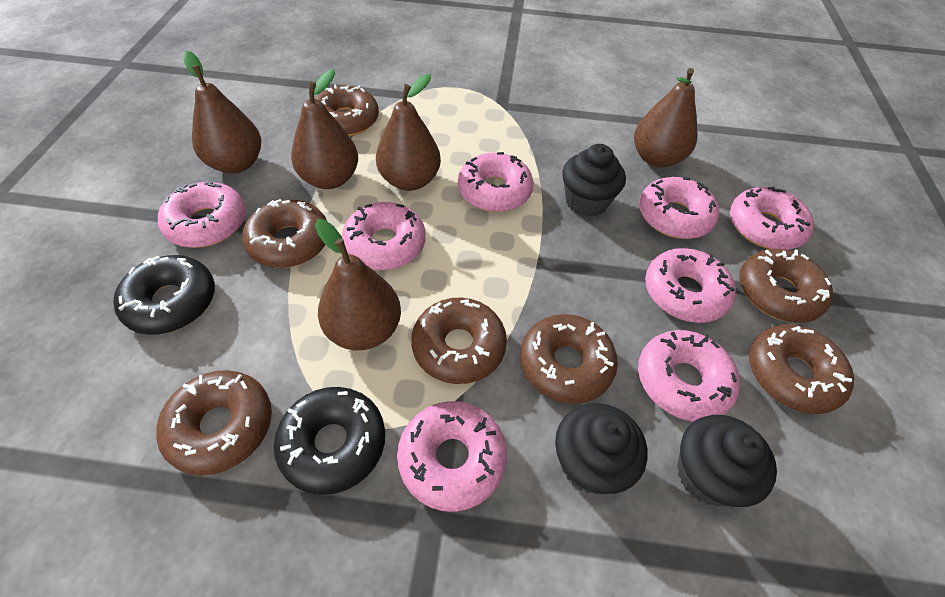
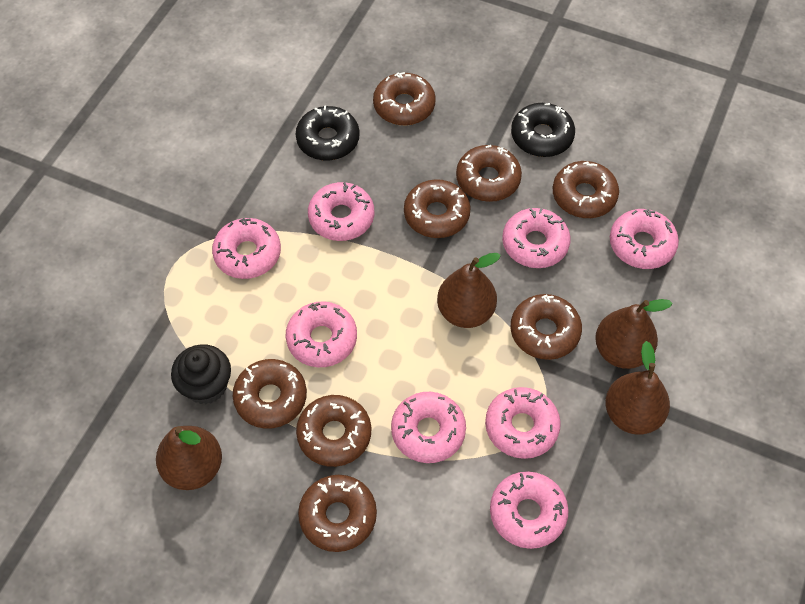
black cupcake: [555,403,647,494] [562,144,626,217] [677,415,777,507] = 3 -> [171,344,231,404] = 1
brown donut: [156,370,272,476] [242,199,327,268] [314,84,379,136] [411,298,507,384] [520,314,618,404] [739,249,833,323] [749,324,854,414] = 7 -> [233,359,307,429] [296,395,371,467] [298,475,377,552] [373,72,436,125] [404,179,471,238] [456,145,522,202] [511,294,582,360] [553,161,619,218] = 8
brown pear: [183,51,261,173] [291,69,358,189] [315,219,401,350] [376,74,441,191] [634,68,698,167] = 5 -> [156,426,222,490] [437,253,501,328] [595,299,673,369] [605,341,670,435] = 4

